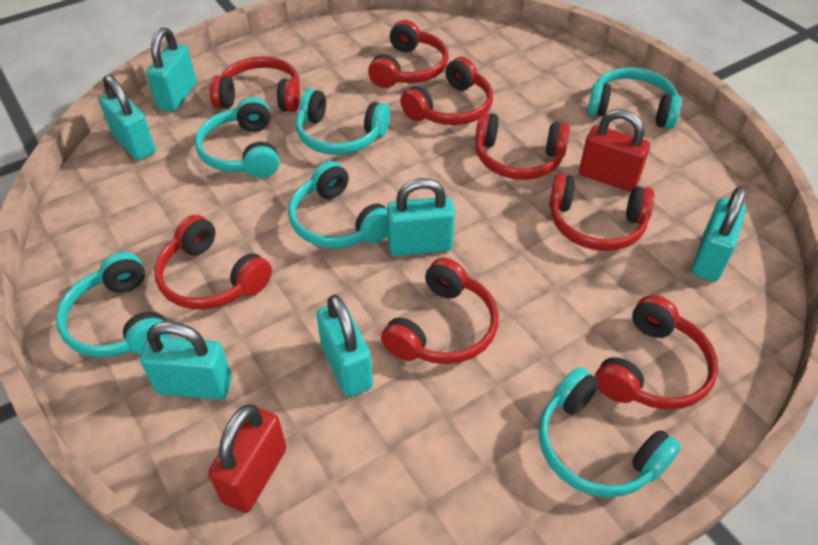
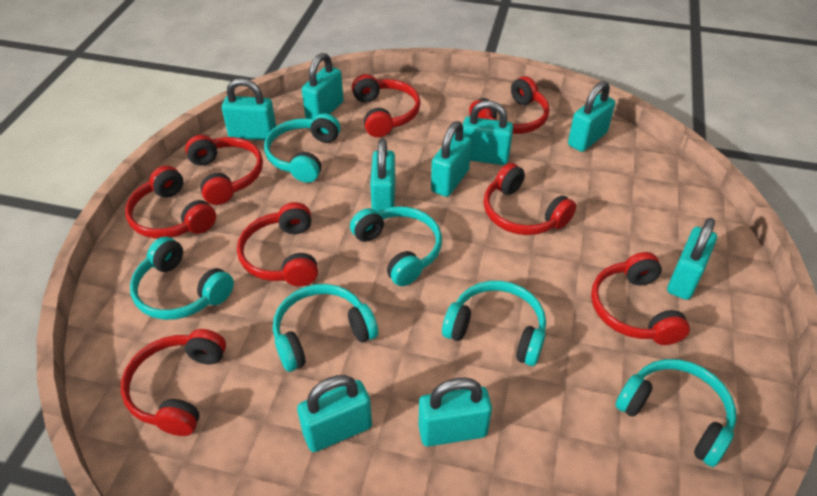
red padlock: [208,404,286,513] [579,109,650,192] = 2 -> none = 0
turquoise padlock: [99,75,156,160] [140,321,232,400] [146,27,196,111] [316,294,373,397] [387,178,455,256] [692,186,746,282] = 6 -> [222,78,276,140] [297,375,372,452] [302,53,344,119] [370,139,395,211] [418,378,492,447] [431,121,472,197] [463,101,513,165] [568,81,615,152] [667,218,717,300] = 9

